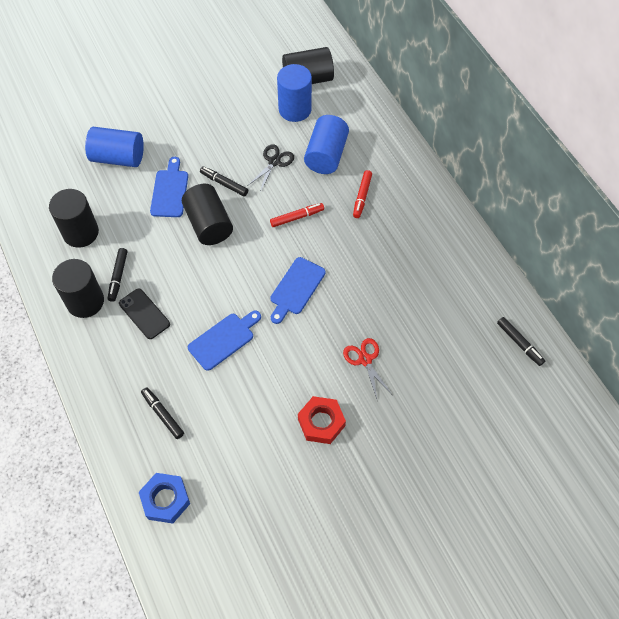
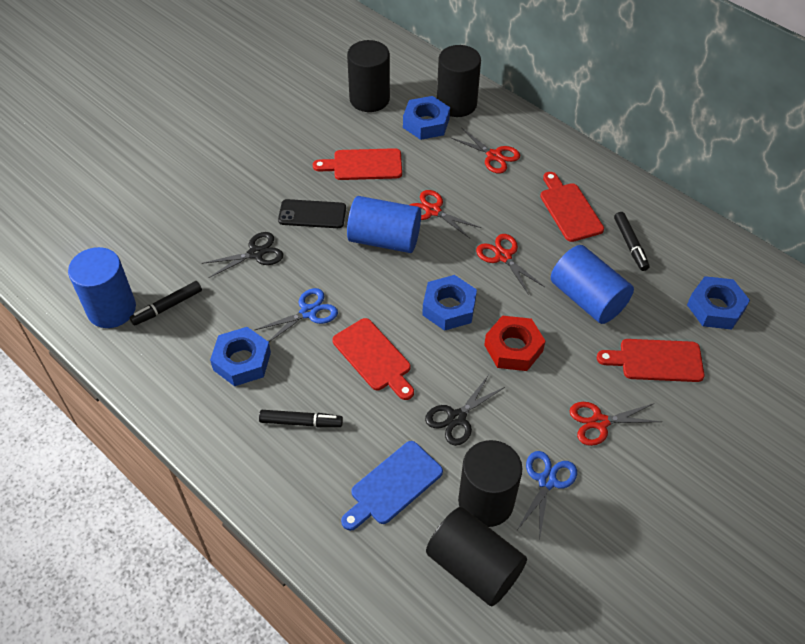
black marker: [108,248,127,302] [141,387,184,439] [200,166,248,197] [497,317,545,366] = 4 -> [129,281,202,326] [259,410,343,427] [614,212,650,271] = 3
black scissors: [247,144,294,192] = 1 -> [202,232,284,278] [425,375,505,446] = 2
blue cutting board: [150,157,188,217] [188,310,261,371] [270,257,326,324] = 3 -> [341,441,443,531] = 1
blue nut: [139,473,190,524] = 1 -> [210,327,271,386] [403,96,450,140] [422,275,477,331] [687,276,750,330] = 4
blue scissors: none = 0 -> [255,288,338,342] [517,451,577,538] = 2
red cutting board: none = 0 -> [313,148,402,180] [332,318,414,400] [540,172,604,242] [597,339,704,382] = 4
red marker: [270,203,324,227] [353,170,372,218] = 2 -> none = 0
red scissors: [343,338,392,399] = 1 -> [410,190,481,238] [451,128,520,173] [476,234,544,295] [570,402,662,446] = 4

